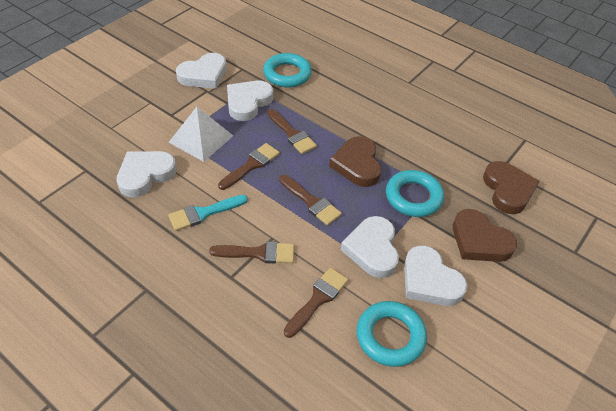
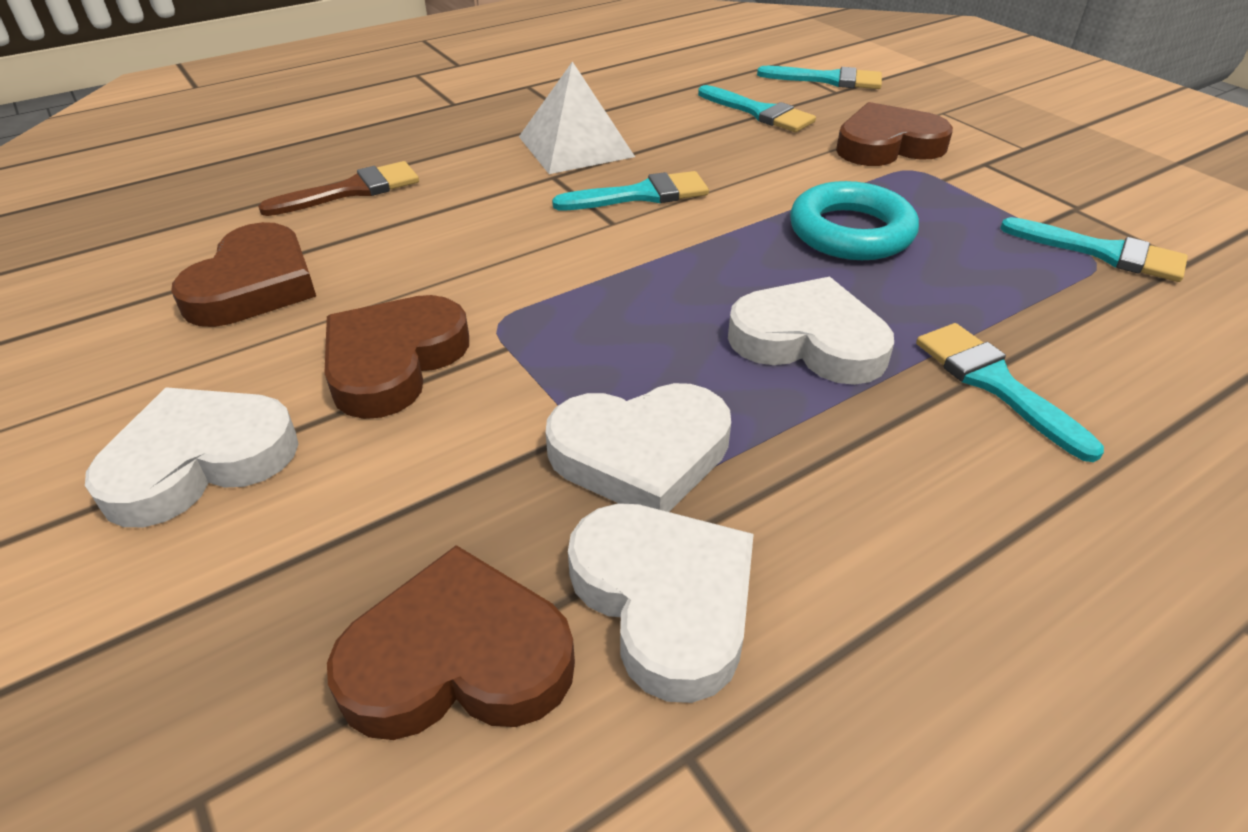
brown brush: [209,241,294,264] [218,143,280,190] [267,109,317,154] [279,175,342,225] [284,268,349,338] = 5 -> [258,161,419,216] = 1
brown heart: [329,136,381,187] [453,209,517,262] [483,161,539,214] = 3 -> [171,222,316,327] [324,295,469,419] [327,545,575,740] [836,102,953,166] = 4
turquoise brush: [168,195,248,231] = 1 -> [552,171,709,210] [698,85,816,132] [757,66,882,89] [916,323,1104,462] [1000,217,1188,282] = 5
turquoise ring: [263,53,312,88] [357,301,427,367] [386,170,444,217] = 3 -> [790,181,919,260] = 1
white heart: [117,151,177,198] [176,53,227,89] [227,80,273,121] [341,216,399,278] [404,245,467,306] = 5 -> [85,387,299,527] [545,383,731,512] [568,503,754,703] [728,277,894,385] = 4

